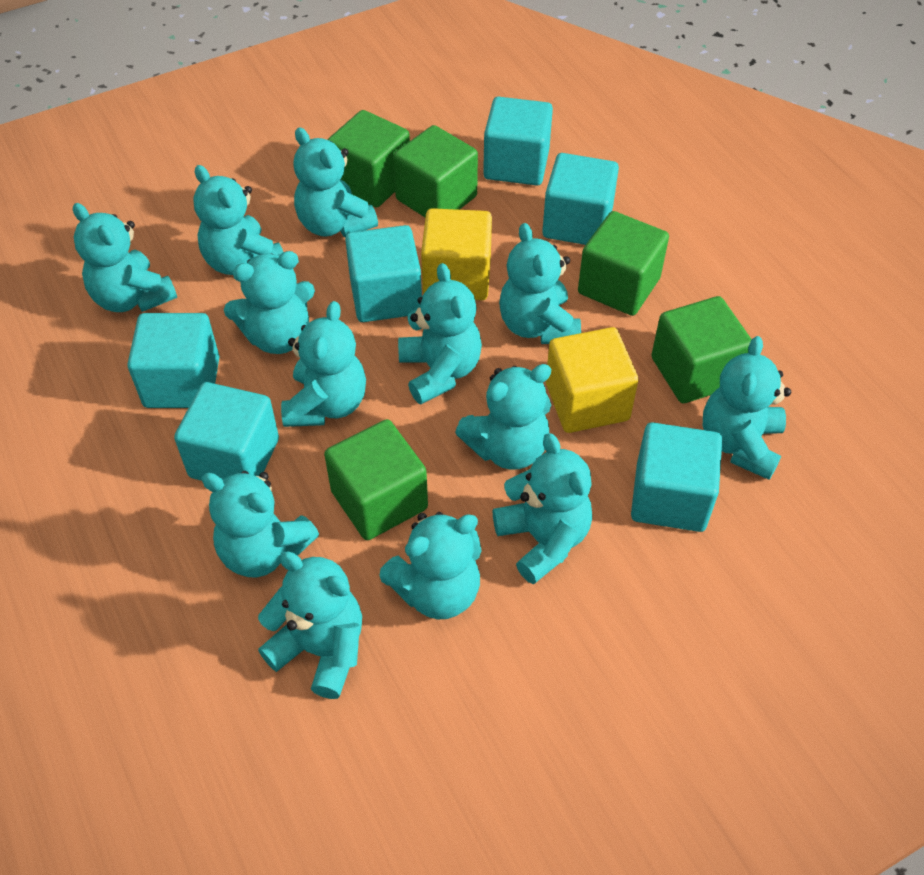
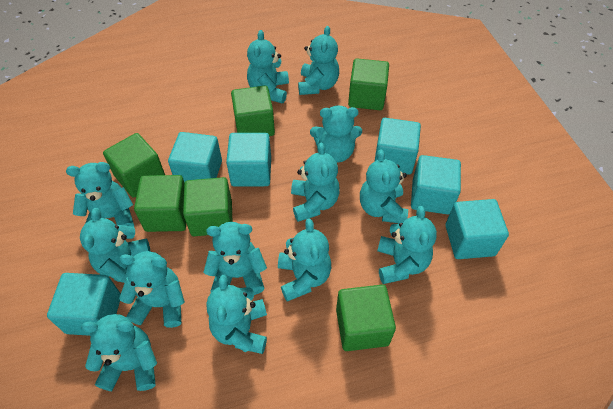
green cube: [324,419,428,540] [327,110,410,208] [393,125,478,217] [578,211,669,316] [651,296,752,403] = 5 -> [103,133,165,198] [134,175,187,232] [183,177,232,236] [231,86,275,136] [336,285,396,351] [348,58,389,110] = 6
yellow cube: [421,208,492,300] [546,327,638,433] = 2 -> none = 0

